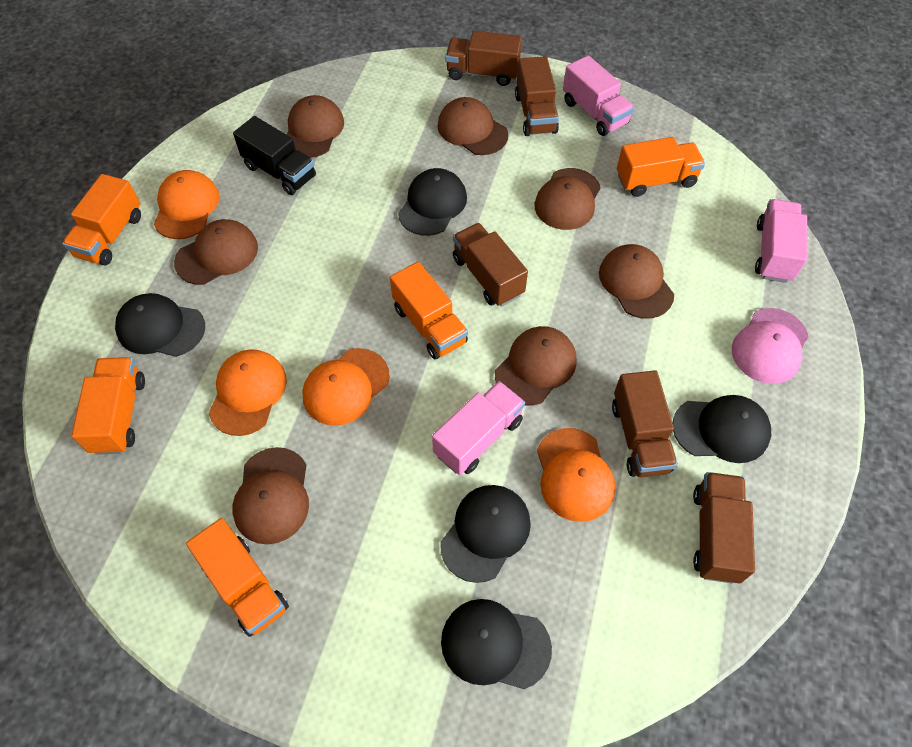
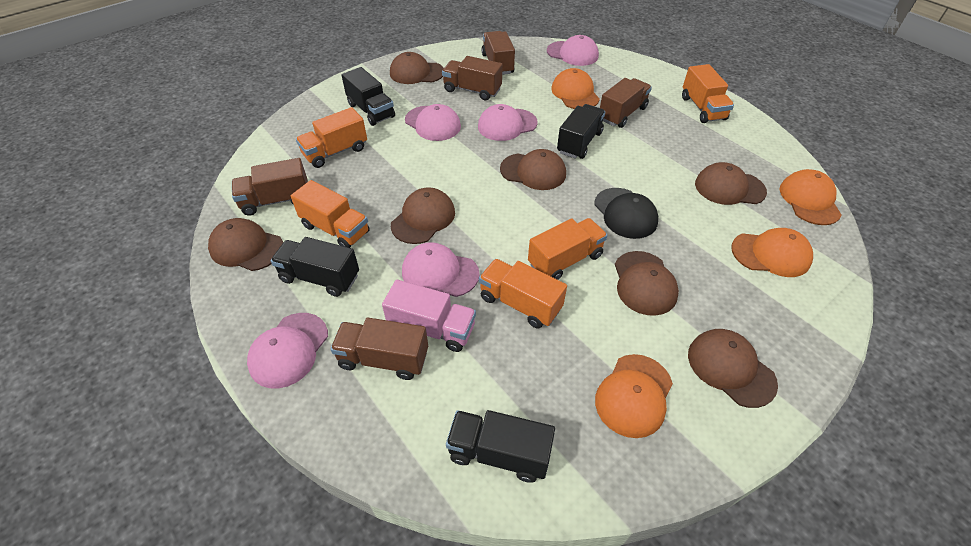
black cap: [115,293,205,357] [398,168,467,236] [440,485,531,583] [441,599,552,689] [673,395,771,463] = 5 -> [594,188,658,239] = 1
black truck: [233,116,316,195] = 1 -> [271,237,359,297] [341,67,395,126] [446,410,555,483] [557,104,605,159] = 4
pink cap: [732,308,809,384] = 1 -> [247,313,328,388] [402,242,479,297] [405,104,461,141] [478,104,538,141] [547,35,599,66] = 5
pink truck: [432,381,525,475] [563,55,634,136] [755,199,807,283] = 3 -> [382,280,476,352] = 1

